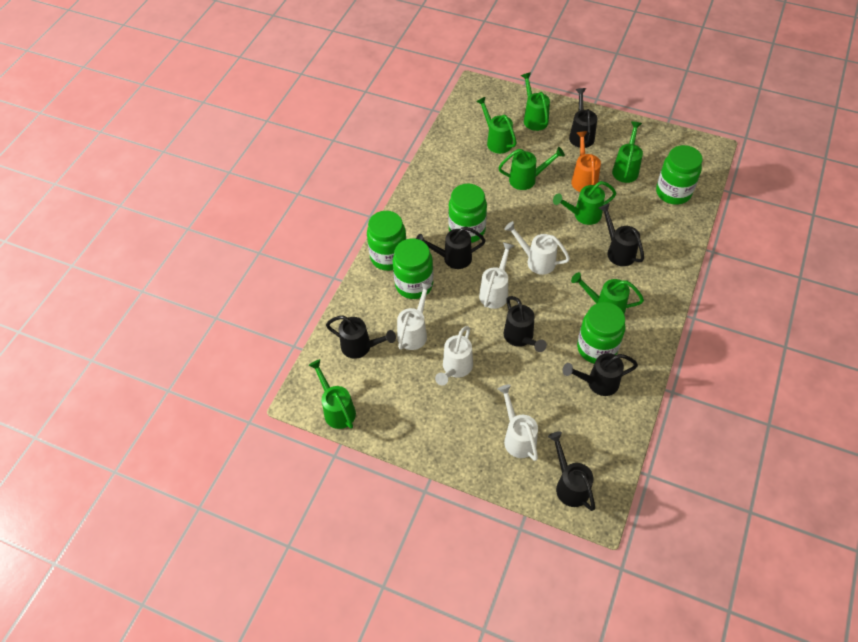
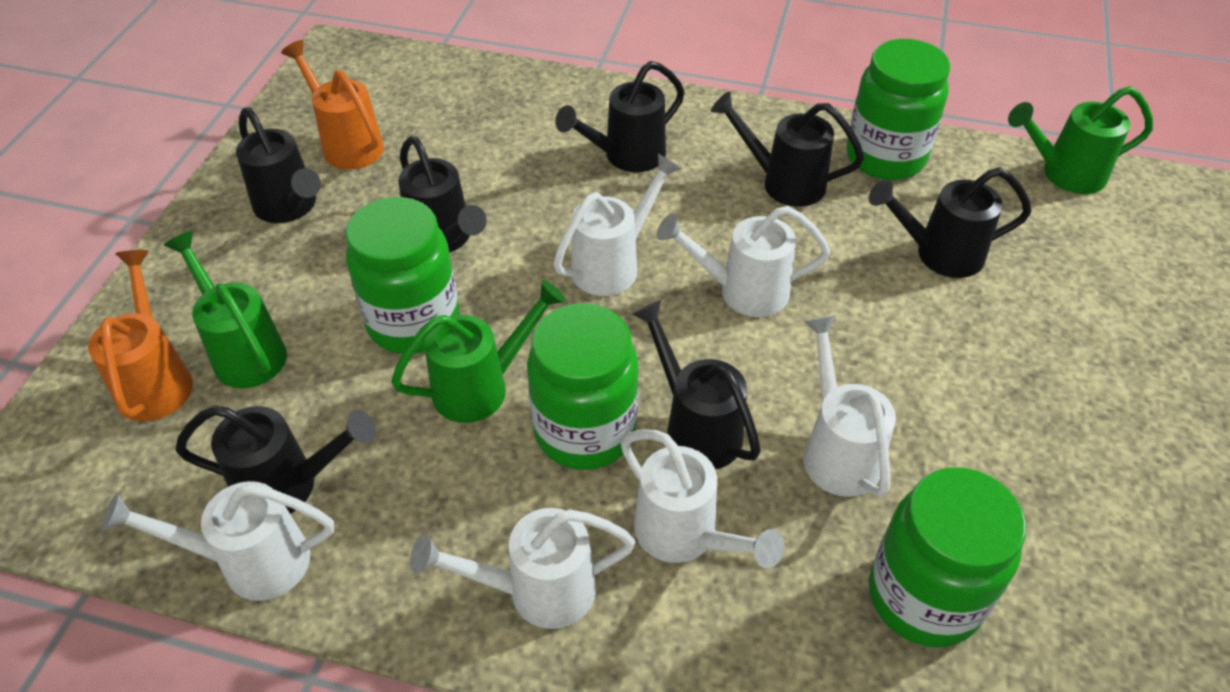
green jar: [367,211,407,271] [393,238,434,299] [448,183,487,243] [577,302,625,364] [656,145,703,205] = 5 -> [345,197,459,354] [527,303,639,470] [846,39,950,180] [869,468,1026,647] = 4
green watering can: [308,359,356,429] [476,97,517,154] [498,147,565,190] [521,72,550,131] [553,181,616,225] [571,272,644,314] [612,121,643,183] = 7 -> [164,231,287,388] [391,280,566,423] [1008,86,1153,194] = 3
orange watering can: [571,131,601,192] = 1 -> [88,250,193,421] [281,40,384,170] = 2
white watering can: [397,282,433,350] [435,326,473,385] [479,242,515,309] [498,384,538,461] [504,221,570,275] = 5 -> [101,481,334,601] [410,508,635,629] [553,154,681,296] [621,430,785,568] [657,206,830,317] [804,315,896,498] = 6

